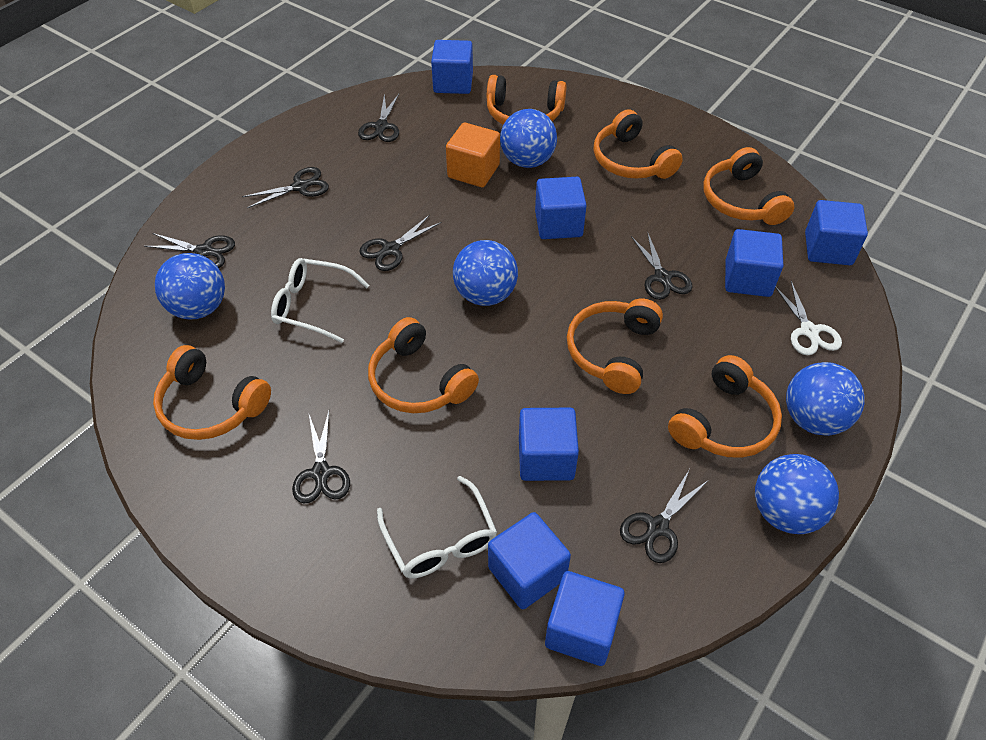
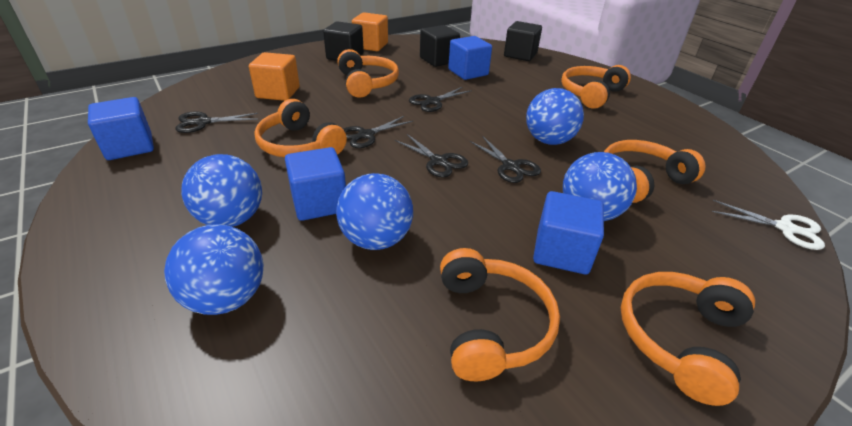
black cube: none = 0 -> [323,21,364,61] [420,25,460,67] [504,21,542,61] = 3
black scissors: [144,233,235,268] [242,167,329,208] [292,411,350,504] [358,93,399,142] [359,215,442,271] [620,469,709,563] [631,232,693,300] = 7 -> [175,112,259,133] [343,116,413,148] [395,134,468,178] [409,87,472,112] [470,137,541,183] = 5
blue cube: [431,40,473,94] [488,512,571,609] [519,408,579,481] [535,177,587,239] [545,571,625,666] [725,229,783,297] [805,200,868,265] = 7 -> [88,97,154,160] [285,147,346,221] [448,36,492,80] [533,191,604,275] = 4
orange cube: [446,123,500,187] = 1 -> [249,52,300,101] [352,12,388,51] = 2
orange headphones: [153,345,271,440] [368,317,479,413] [487,75,567,125] [567,299,663,394] [594,109,683,179] [668,355,782,458] [703,147,794,225] = 7 -> [254,99,347,157] [337,49,399,98] [440,248,560,381] [561,65,631,109] [604,140,706,203] [621,272,755,406] = 6
white glasses: [271,258,370,343] [377,476,497,579] = 2 -> none = 0

